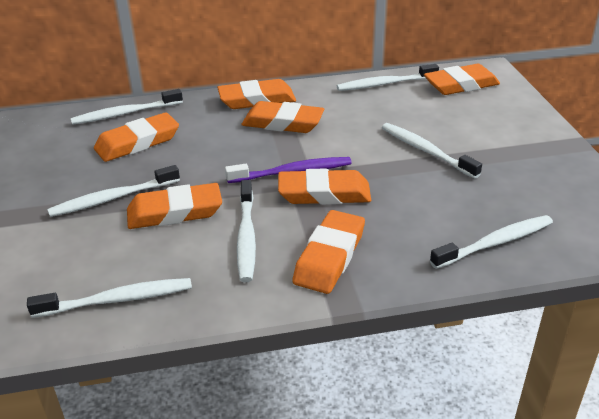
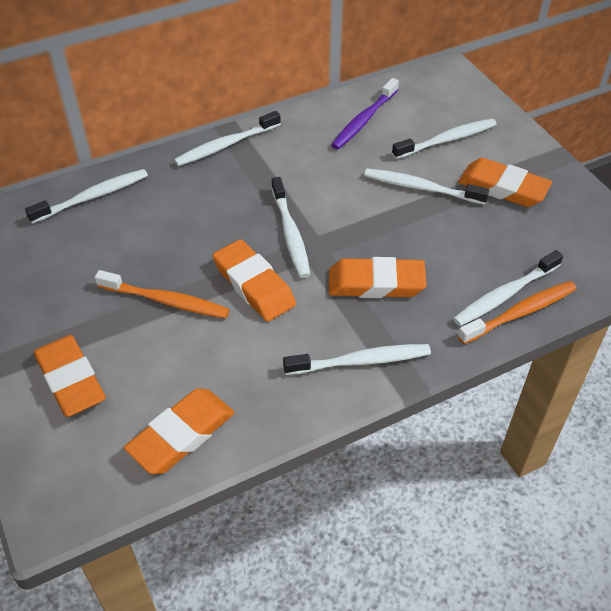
orange eraser: [94,112,179,162] [127,183,222,229] [217,79,296,109] [242,101,324,133] [278,168,371,205] [292,210,365,294] [424,64,500,95] = 7 -> [34,335,106,417] [124,388,235,474] [212,239,296,322] [329,257,427,298] [458,158,552,207] = 5
orange toothbrush: none = 0 -> [95,270,230,318] [458,281,577,344] = 2

